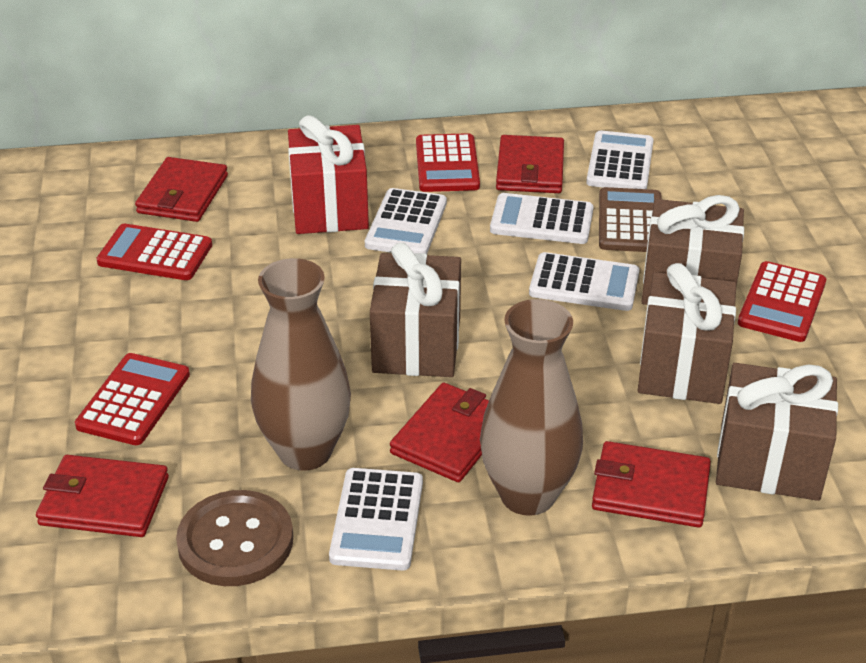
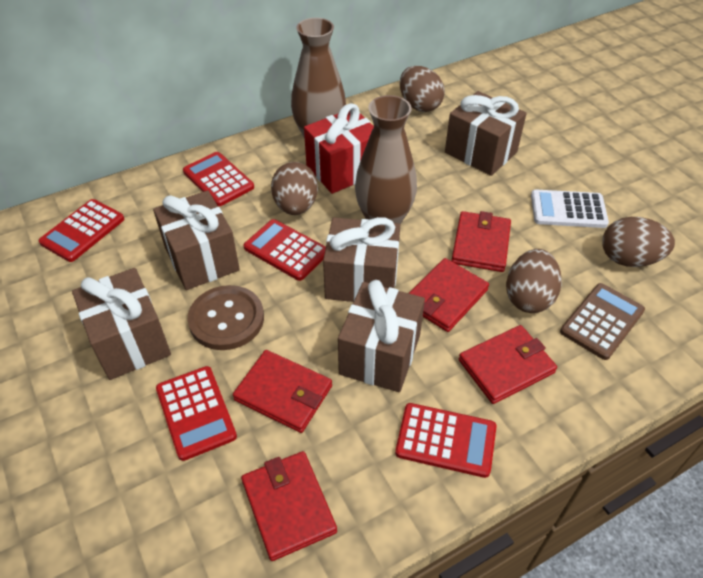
brown egg: none = 0 -> [271,162,318,215] [400,66,445,112] [506,249,562,313] [602,217,675,267] = 4
brown gift: [370,243,461,377] [638,263,736,404] [641,195,744,305] [716,363,838,501] = 4 -> [72,268,171,380] [153,191,240,290] [323,217,400,302] [338,280,425,392] [445,91,527,176] = 5
red calculator: [75,353,190,445] [96,224,212,280] [416,133,480,192] [738,261,826,342] = 4 -> [38,199,124,262] [156,366,237,461] [183,152,254,206] [244,219,326,281] [395,403,497,478] = 5
white calculator: [329,468,423,571] [365,188,447,254] [490,193,594,244] [529,252,640,311] [586,130,654,189] = 5 -> [531,190,609,228] = 1

